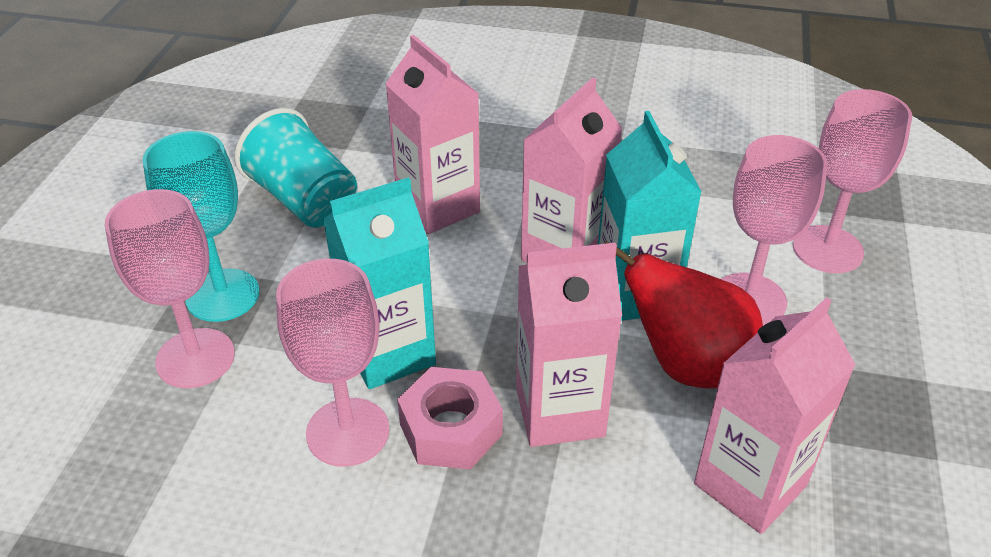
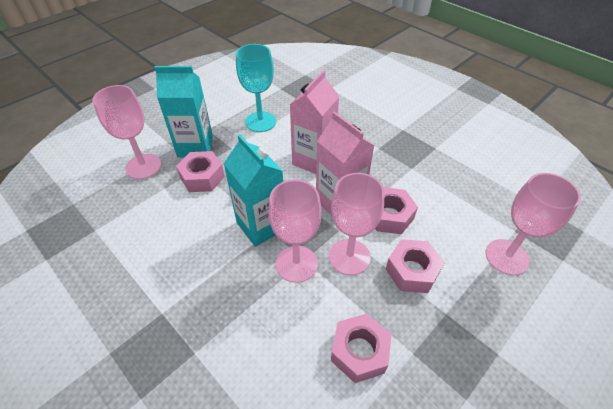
pink carton: [385,35,480,234] [516,243,622,447] [521,77,622,263] [694,297,855,534] = 4 -> [290,70,340,174] [316,111,375,216] = 2
pink nut: [397,367,503,470] = 1 -> [176,151,225,192] [331,313,392,383] [375,187,418,234] [386,239,445,293] = 4
red pear: [605,241,763,388] = 1 -> none = 0
turquoise cup: [234,108,357,228] = 1 -> none = 0

